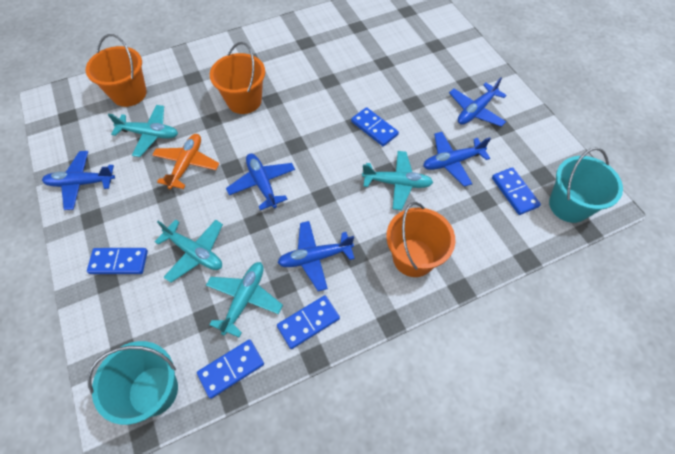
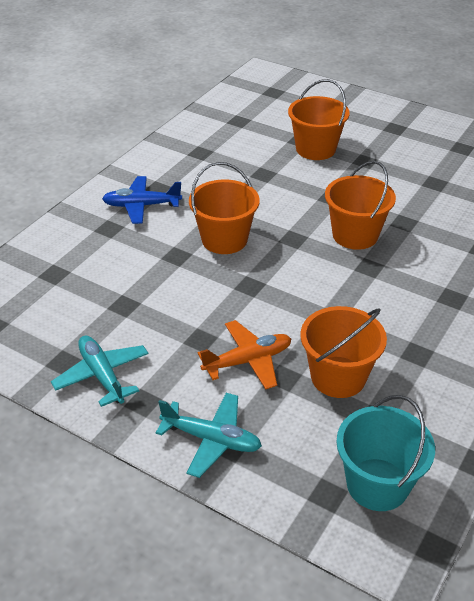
blue domino: [87,248,148,274] [197,339,264,399] [277,295,340,349] [351,107,399,146] [492,167,541,215] = 5 -> none = 0
blue plane: [42,151,115,210] [226,153,295,210] [277,221,355,291] [423,132,491,187] [449,77,507,127] = 5 -> [102,176,182,224] = 1
orange bucket: [86,34,147,107] [210,42,265,114] [386,202,455,277] = 3 -> [189,162,260,254] [288,79,350,160] [301,306,387,398] [325,161,396,250] = 4
turquoise bucket: [88,341,178,425] [549,147,623,223] = 2 -> [336,395,435,511] = 1
turquoise plane: [108,105,178,157] [155,220,223,283] [206,262,283,338] [362,151,433,210] = 4 -> [51,335,148,407] [156,393,262,478] = 2

